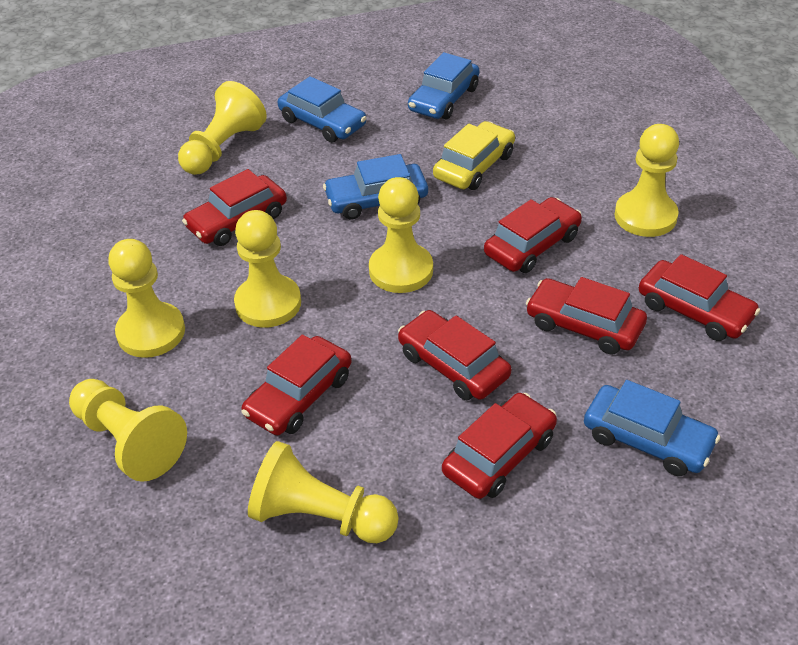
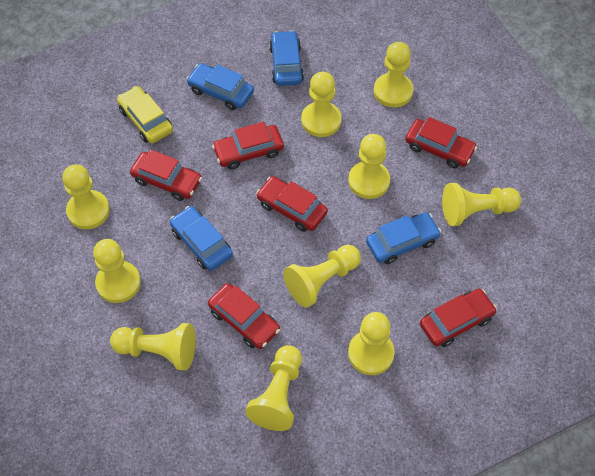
red car: [182,169,287,246] [241,335,352,435] [398,310,511,400] [442,393,557,499] [484,197,582,273] [526,277,647,355] [639,254,760,341] = 7 -> [130,150,202,201] [208,283,280,349] [212,122,284,170] [256,176,328,232] [405,117,477,168] [420,289,497,347] = 6
yellow pawn: [69,379,187,482] [108,239,185,358] [178,81,267,175] [234,210,301,328] [248,441,399,543] [369,177,433,293] [615,124,679,237] = 7 -> [62,164,110,229] [93,239,141,303] [110,323,196,371] [245,345,302,431] [283,245,361,308] [301,72,341,137] [348,134,390,199] [348,312,395,375] [374,42,413,107] [442,183,521,226] = 10

